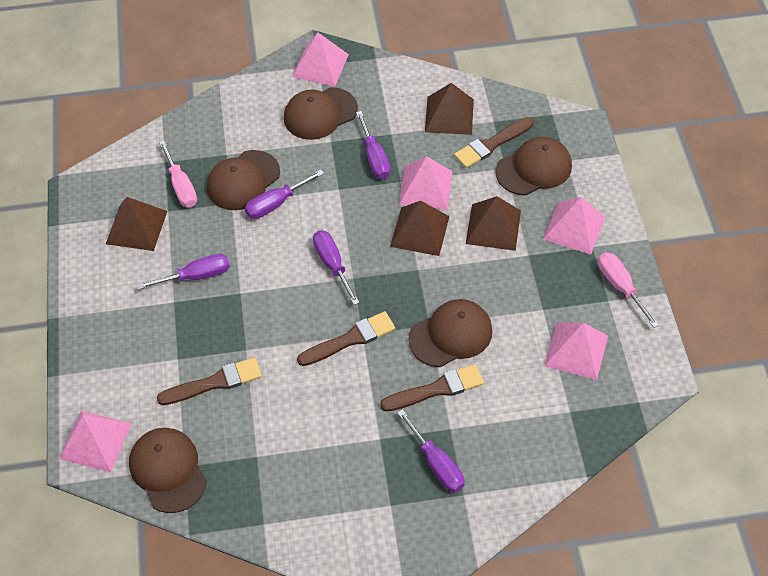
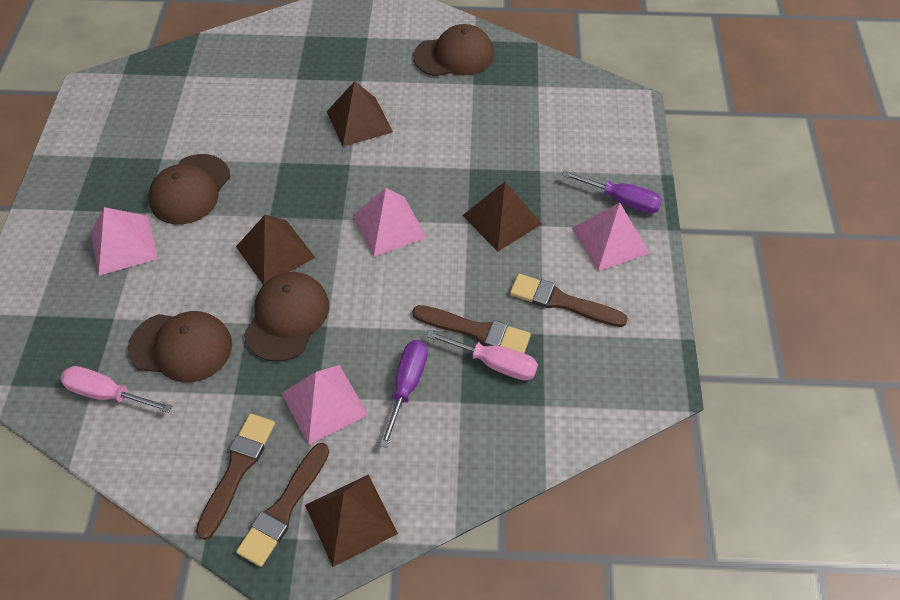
brown cap: [129,428,207,513] [207,150,280,210] [284,87,358,140] [409,299,493,367] [495,137,572,195] = 5 -> [128,311,232,382] [148,154,230,224] [244,272,329,362] [413,24,494,76] = 4
pink pyramid: [59,411,132,472] [292,33,349,87] [399,156,452,210] [543,197,605,255] [544,322,608,380] = 5 -> [91,207,158,275] [282,365,368,445] [353,188,427,257] [572,203,650,271] = 4
purple screwdriver: [137,254,230,290] [245,170,324,219] [313,231,360,305] [356,111,390,179] [397,409,465,493] = 5 -> [380,340,428,448] [562,170,662,214] = 2

